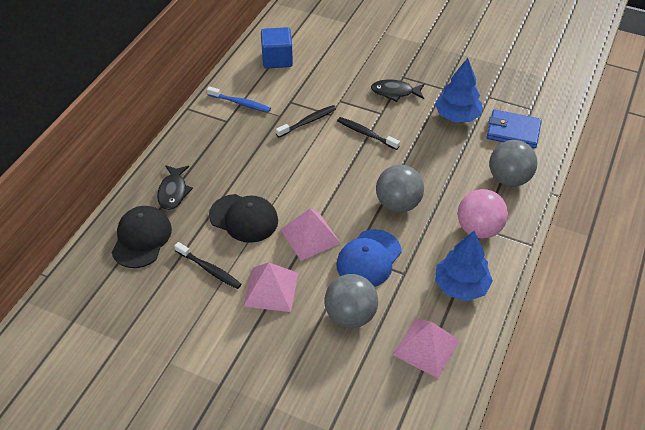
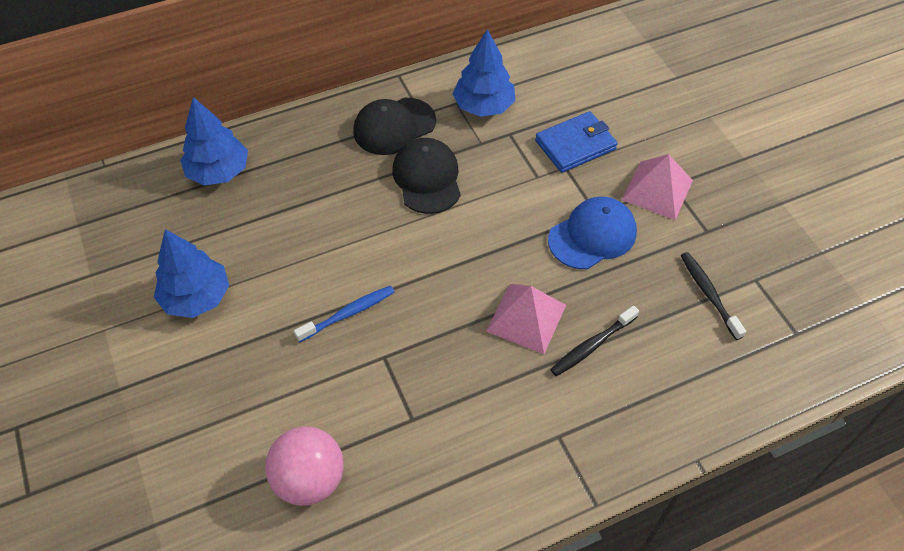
black fish: [157,165,193,210] [371,80,424,102] = 2 -> none = 0
black toothbrush: [174,242,242,289] [276,105,336,138] [337,117,400,150] = 3 -> [550,306,639,376] [680,252,746,340] = 2
blue cube: [261,27,293,69] = 1 -> none = 0
blue tree: [435,58,482,122] [435,231,493,301] = 2 -> [154,229,229,318] [180,97,248,186] [452,29,515,117] = 3
grey ball: [324,274,378,328] [376,165,424,213] [489,140,538,187] = 3 -> none = 0
pink pyramid: [243,262,298,312] [280,209,341,261] [393,318,460,378] = 3 -> [486,284,566,354] [622,154,693,220] = 2

